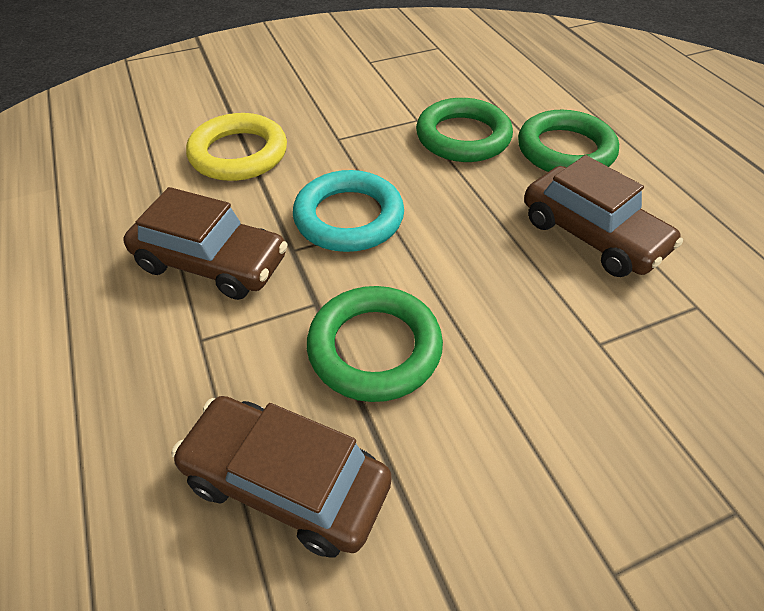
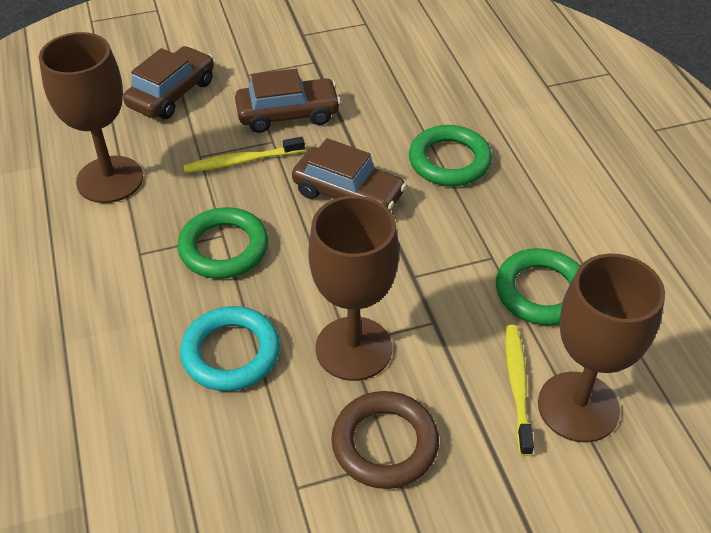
brown goblet: none = 0 -> [39,32,143,203] [308,196,399,381] [538,253,665,443] = 3
brown ring: none = 0 -> [331,391,439,489] = 1
yellow ring: [186,113,287,181] = 1 -> none = 0
yellow toothbrush: none = 0 -> [183,137,305,173] [505,325,534,456] = 2

